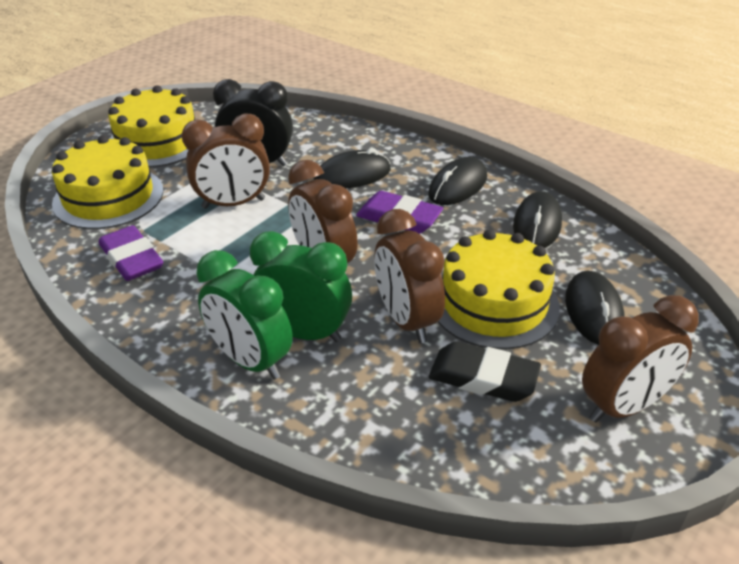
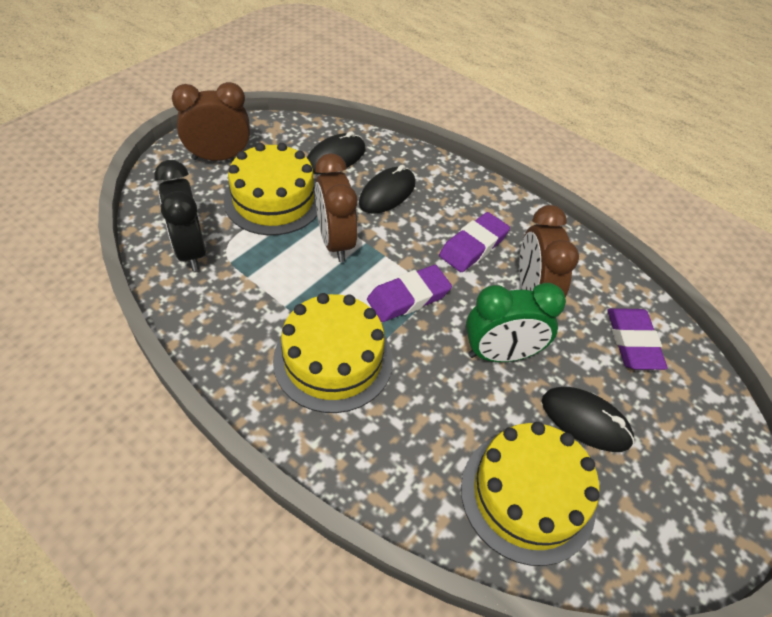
black eraser: [429,341,541,402] = 1 -> none = 0
black mouse: [314,148,391,188] [428,157,487,205] [513,191,562,248] [565,271,625,345] = 4 -> [307,131,365,175] [359,165,415,214] [542,387,634,452] = 3
brown clock: [182,114,270,209] [288,160,358,263] [374,209,445,343] [582,295,699,423] = 4 -> [172,82,250,161] [315,153,358,262] [519,205,579,297] = 3
green clock: [197,250,293,380] [250,231,352,342] = 2 -> [466,283,566,362] = 1
purple eraser: [99,225,164,281] [356,191,443,234] = 2 -> [367,265,452,322] [439,212,510,272] [608,308,668,370] = 3

